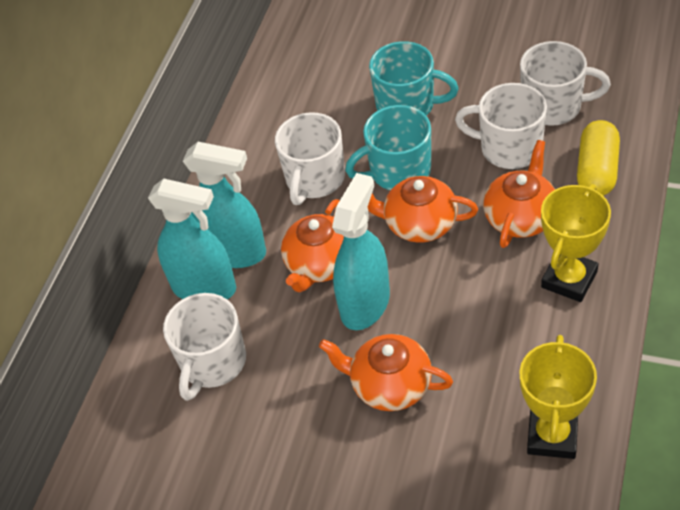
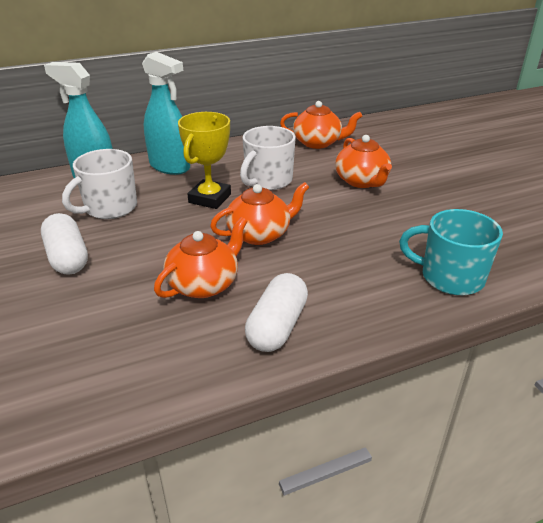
turquoise mug: [345,105,431,190] [369,41,459,116] = 2 -> [399,209,503,295] = 1
turquoise spray bottle: [148,179,236,299] [183,142,266,268] [332,173,390,330] = 3 -> [44,62,113,178] [142,52,190,175] = 2
white capsule: none = 0 -> [41,213,88,275] [245,273,308,352] = 2
white mug: [163,293,246,401] [275,112,345,205] [455,83,547,169] [520,41,611,126] = 4 -> [62,149,137,219] [240,126,296,190] = 2
yellow capsule: [577,120,620,196] = 1 -> none = 0
yellow trophy: [519,335,597,459] [541,184,611,302] = 2 -> [178,112,231,209] = 1

